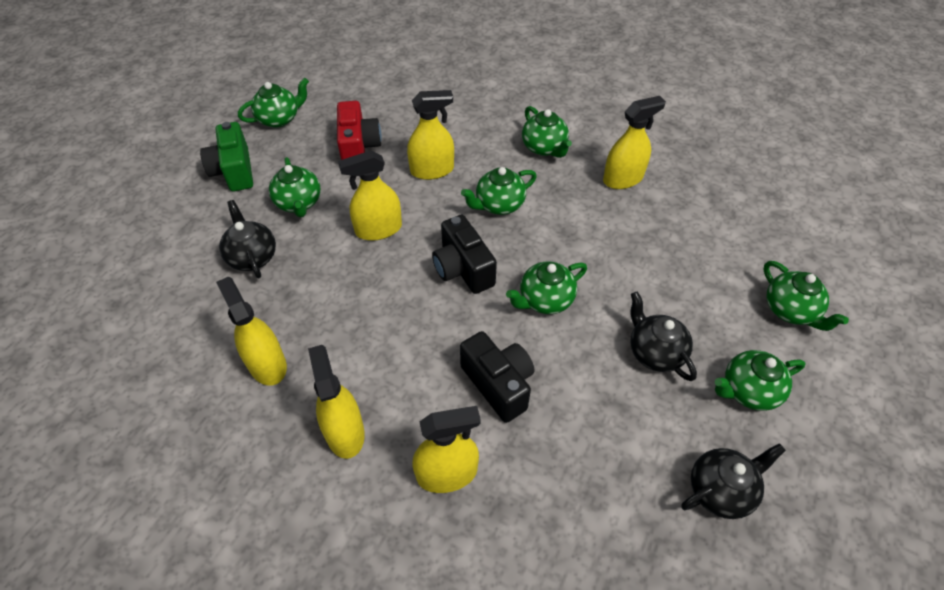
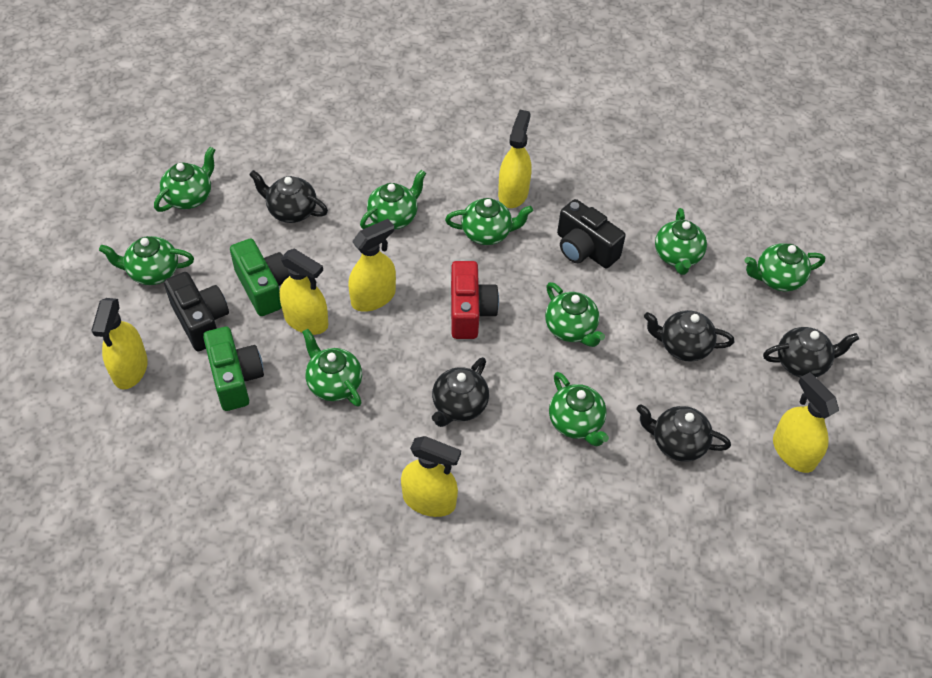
black teapot: [219,200,276,278] [630,292,697,381] [681,443,786,519] = 3 -> [249,170,328,223] [432,357,489,427] [636,404,731,462] [644,310,734,362] [763,327,859,377] = 5
green camera: [200,122,253,192] = 1 -> [203,327,264,411] [230,238,289,316] = 2
green teapot: [238,78,309,128] [269,157,321,217] [461,167,537,215] [506,262,587,314] [522,106,572,158] [715,350,806,411] [763,261,849,331] = 7 -> [99,236,194,285] [154,147,215,212] [302,329,362,407] [360,170,426,230] [445,198,533,245] [545,282,605,347] [549,372,609,446] [655,208,707,275] [744,243,825,292] = 9

